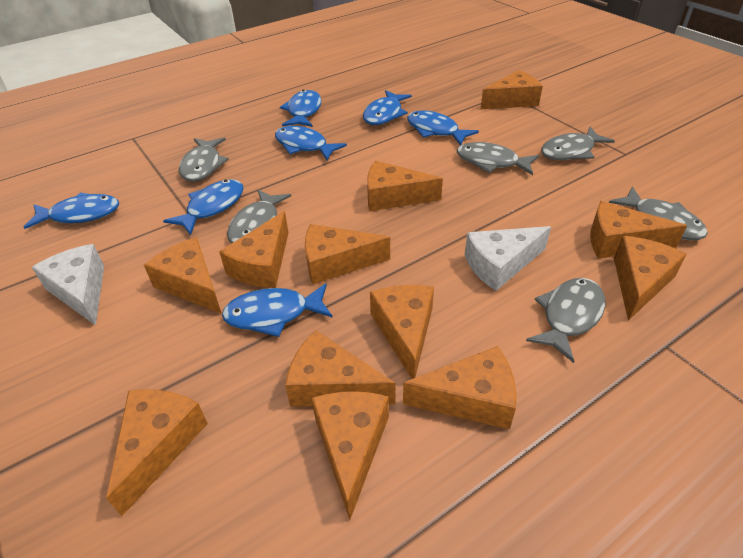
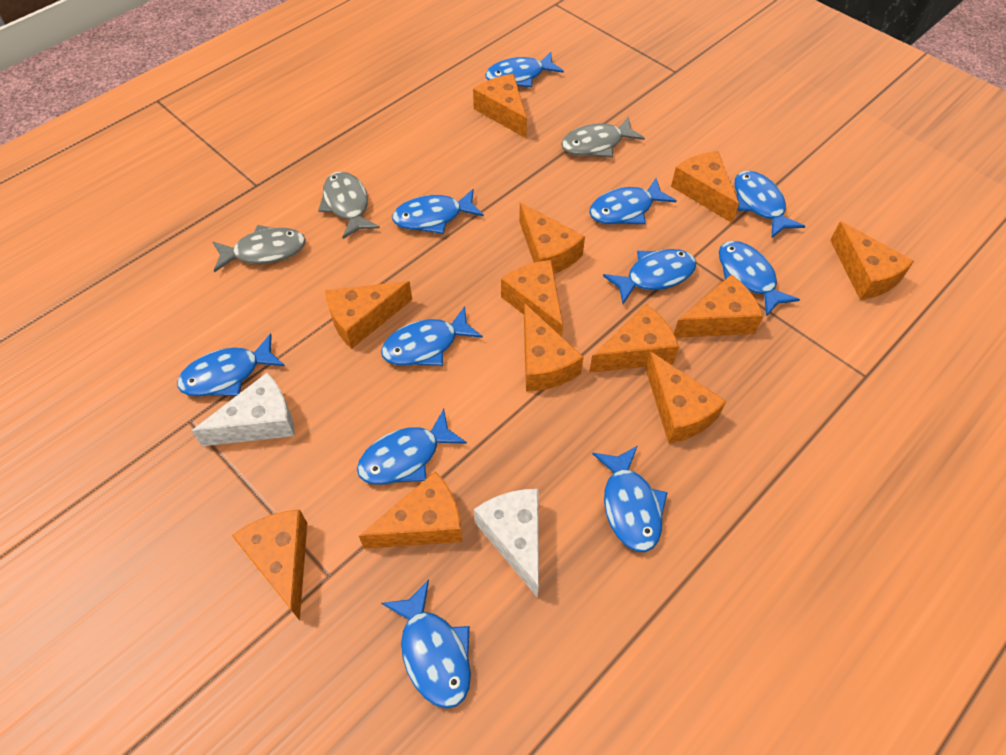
blue fish: [23,192,119,229] [163,179,244,235] [222,283,333,337] [275,126,347,161] [280,90,321,127] [363,90,412,125] [407,110,479,146] = 7 -> [177,333,285,396] [357,409,467,485] [381,306,483,366] [381,580,471,708] [392,189,484,234] [485,52,564,87] [589,178,677,224] [592,446,668,552] [603,249,696,304] [719,241,800,317] [735,171,805,238] = 11
grey fish: [179,138,229,182] [227,189,291,244] [457,142,539,175] [526,278,605,363] [541,127,615,160] [609,187,708,240] = 6 -> [212,225,306,272] [318,171,380,239] [561,116,645,157] = 3

